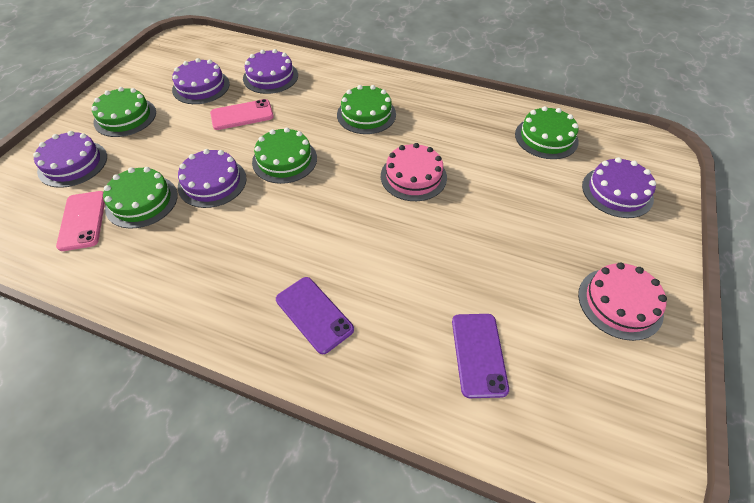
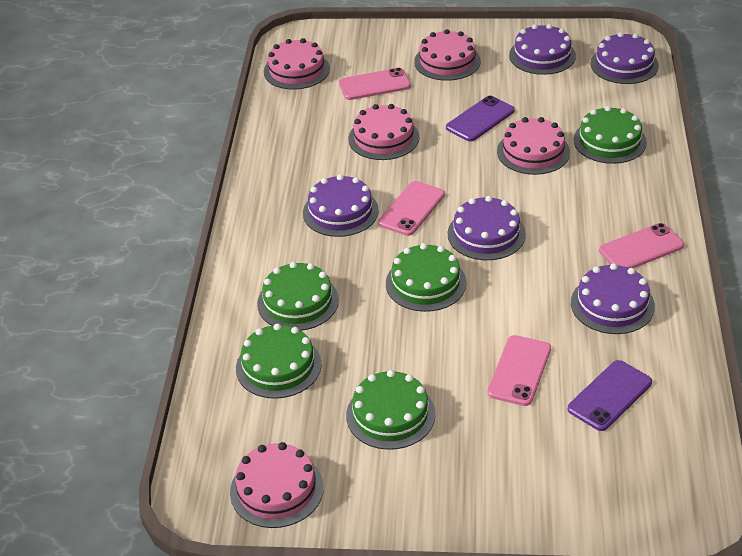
pink cake: [381,143,447,201] [578,262,667,341] = 2 -> [230,442,324,528] [264,38,330,90] [348,104,419,160] [414,29,481,81] [497,117,570,175] = 5
pink phone: [56,191,105,251] [210,99,274,130] = 2 -> [339,68,411,100] [378,181,445,236] [487,335,551,406] [599,223,684,268] = 4

